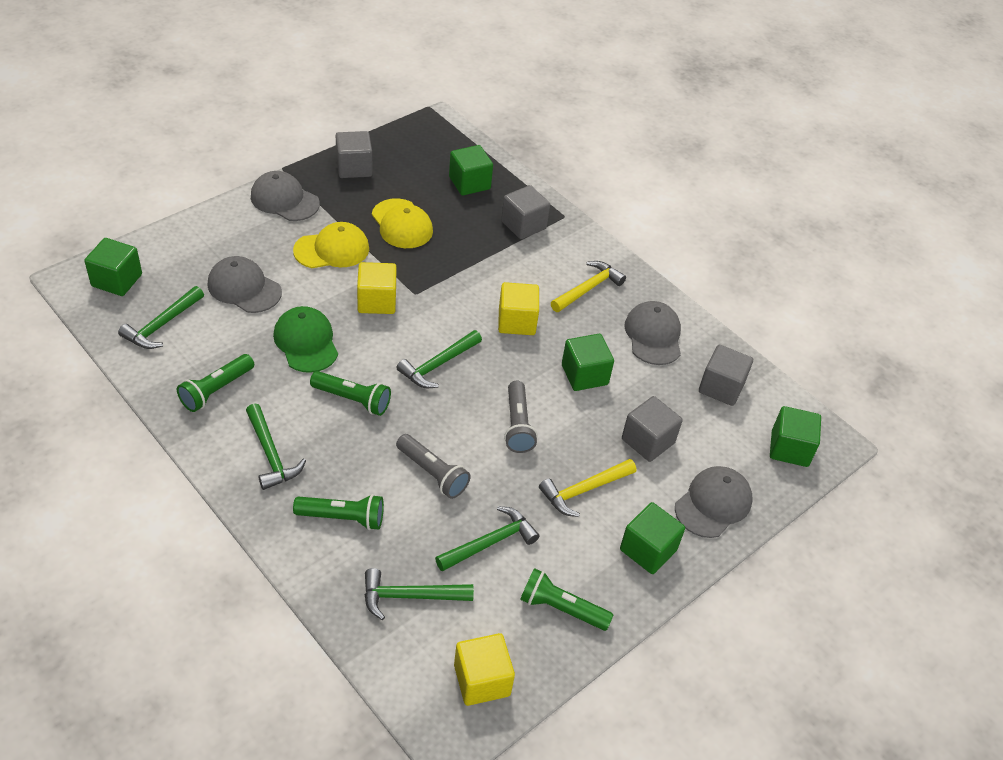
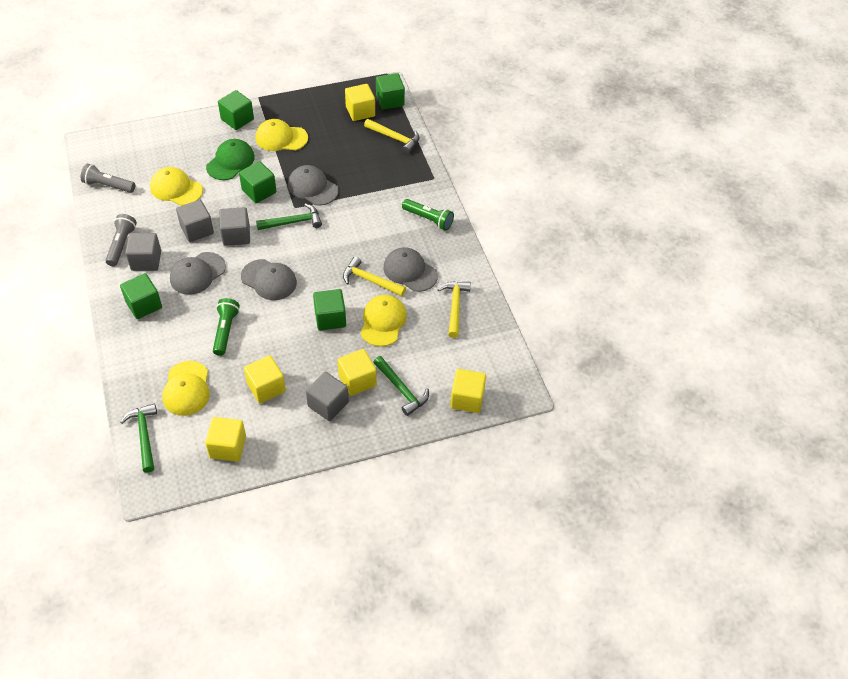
green flashlight: [177,354,254,412] [293,494,384,530] [310,371,391,416] [520,568,613,631] = 4 -> [213,298,240,356] [402,199,454,231] = 2
green hammer: [118,286,204,349] [246,403,306,490] [364,568,474,620] [397,330,482,388] [435,506,540,572] = 5 -> [121,403,157,473] [256,203,322,230] [373,356,429,416] = 3
yellow cap: [293,222,369,268] [372,199,433,248] = 2 -> [150,167,203,206] [162,361,210,416] [255,119,308,151] [361,295,407,347] = 4
yellow cube: [357,262,397,314] [454,633,515,706] [498,282,539,335] = 3 -> [205,417,246,462] [244,355,286,403] [337,349,377,396] [345,84,375,121] [450,369,486,413] = 5
yellow hammer: [539,459,636,517] [551,261,626,312] = 2 -> [343,256,406,296] [364,119,420,154] [437,281,471,338] = 3

